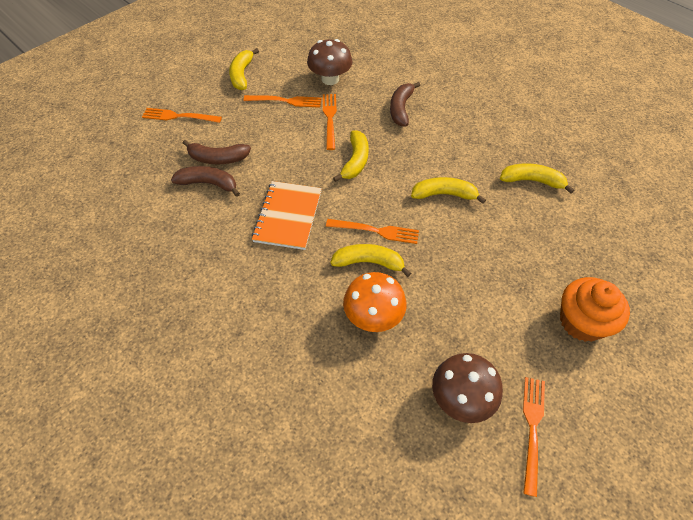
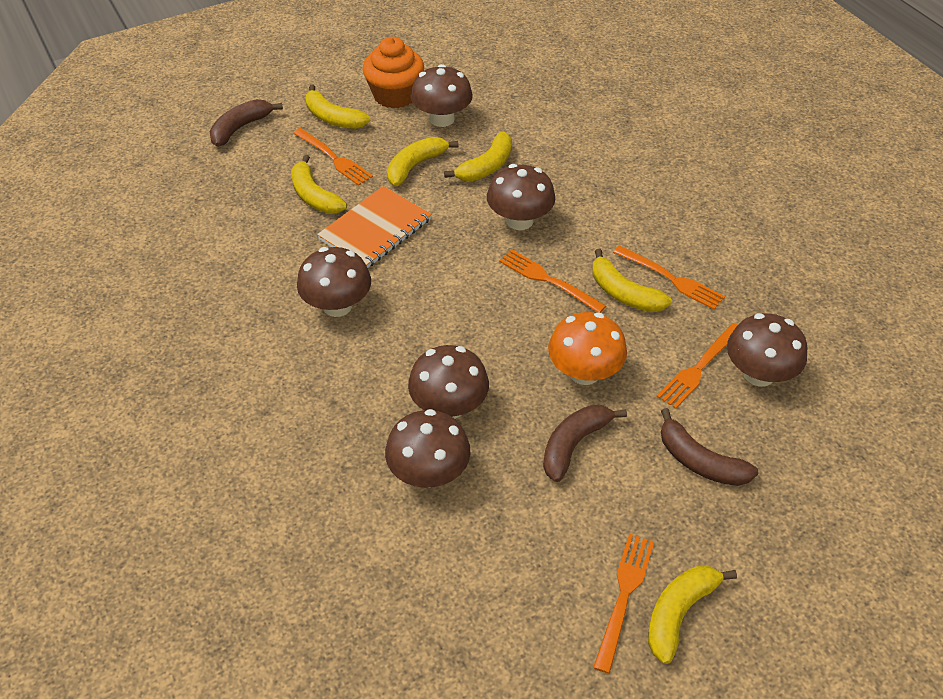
brown mushroom: [307,39,352,85] [432,353,503,423] = 2 -> [297,247,371,317] [385,409,471,488] [408,345,489,419] [410,64,473,127] [487,164,555,230] [727,313,807,387] = 6
yellow banana: [229,48,259,90] [330,244,411,277] [333,130,369,182] [411,177,486,204] [500,163,574,194] = 5 -> [291,155,347,214] [306,85,371,129] [387,137,459,186] [444,132,512,181] [592,249,672,312] [648,566,737,664] = 6

